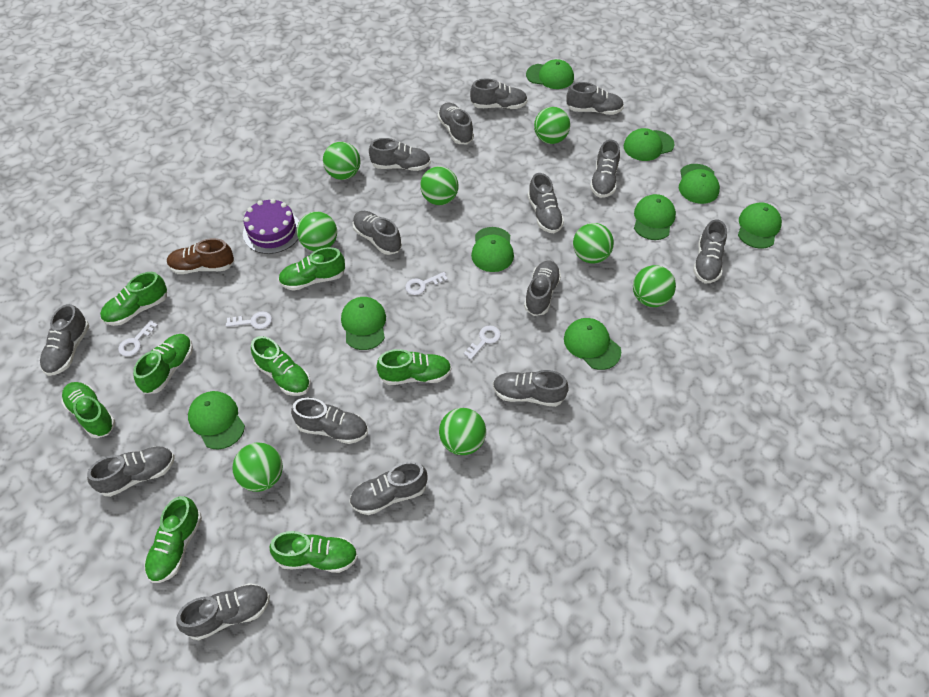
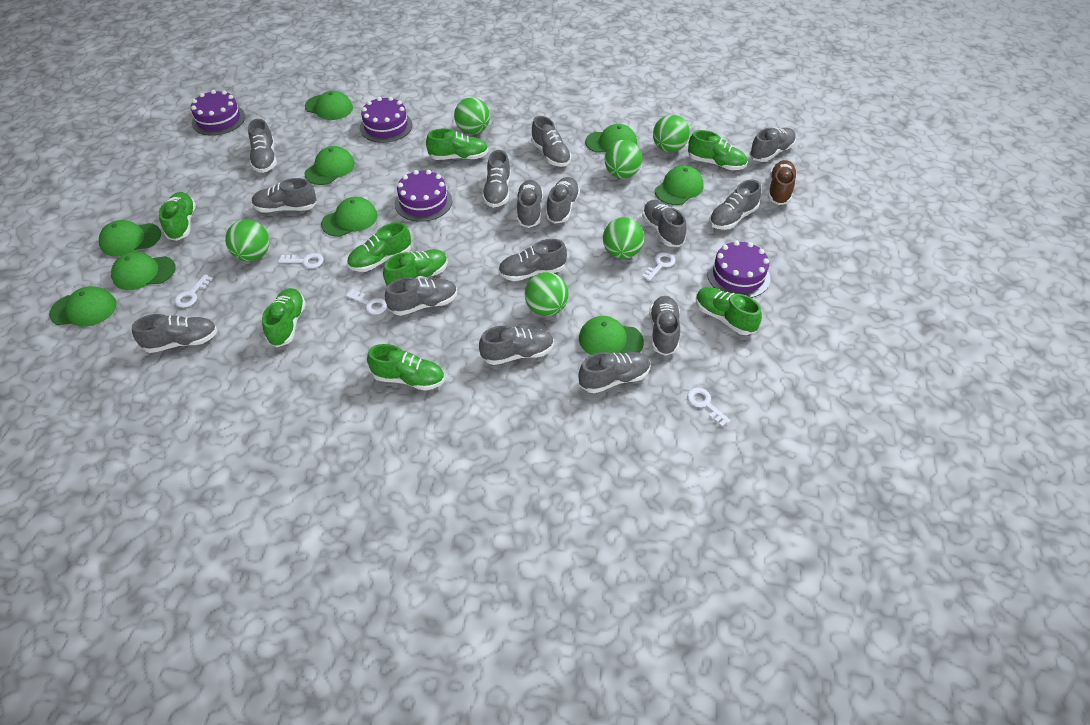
green ball: [232,443,283,492] [297,211,337,251] [323,142,361,180] [420,166,459,205] [439,408,486,455] [534,107,570,144] [573,223,614,264] [633,265,676,307] = 8 -> [225,219,270,261] [454,97,490,135] [525,272,569,316] [603,217,644,259] [605,140,642,179] [653,115,690,152] = 6
purple cake: [243,199,299,254] = 1 -> [191,90,245,136] [360,97,412,143] [395,170,452,222] [707,240,770,298] = 4
white key: [118,320,158,356] [226,311,272,329] [405,272,448,295] [464,326,501,360] = 4 -> [175,274,213,308] [278,253,324,268] [346,289,387,315] [642,252,676,281] [687,388,731,427] = 5

